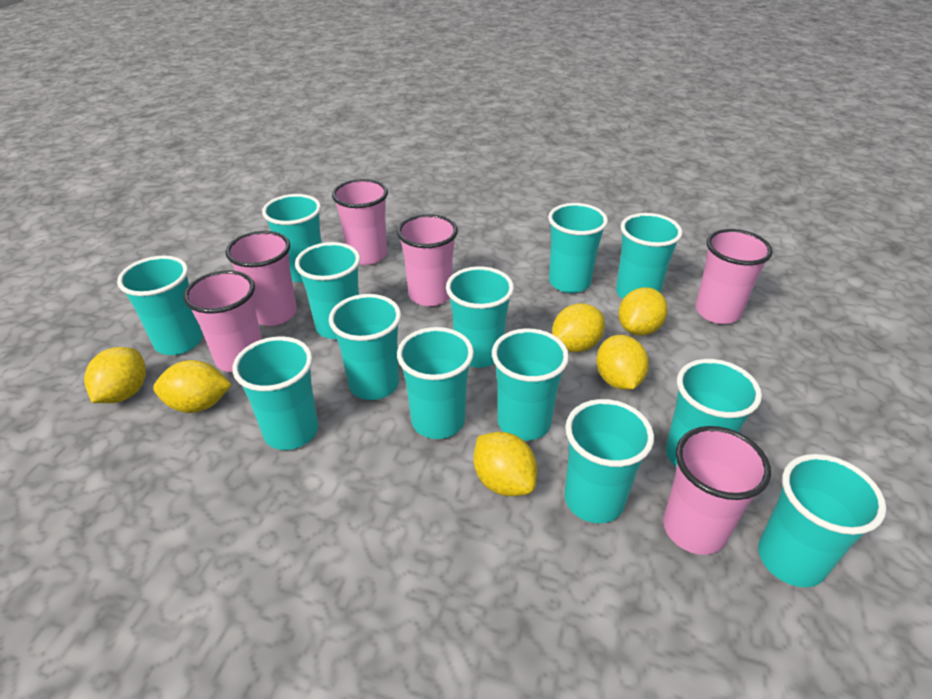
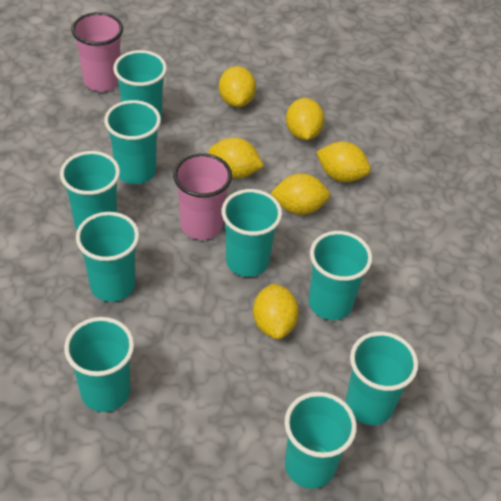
pink cup: [183,270,262,372] [225,231,297,326] [332,179,388,265] [397,214,458,306] [663,426,771,555] [696,229,773,324] = 6 -> [71,12,123,92] [173,153,232,240] = 2
turquoise cup: [117,256,203,355] [232,336,318,450] [262,194,322,283] [295,242,360,339] [329,294,401,400] [397,327,474,439] [446,266,514,368] [492,328,569,441] [548,203,608,293] [564,399,654,523] [616,213,683,299] [666,359,762,467] [758,454,886,587] = 13 -> [60,151,120,230] [64,317,134,412] [76,212,139,302] [104,100,161,184] [113,50,167,121] [222,189,282,277] [285,392,357,489] [308,231,372,320] [346,331,418,425] = 9

